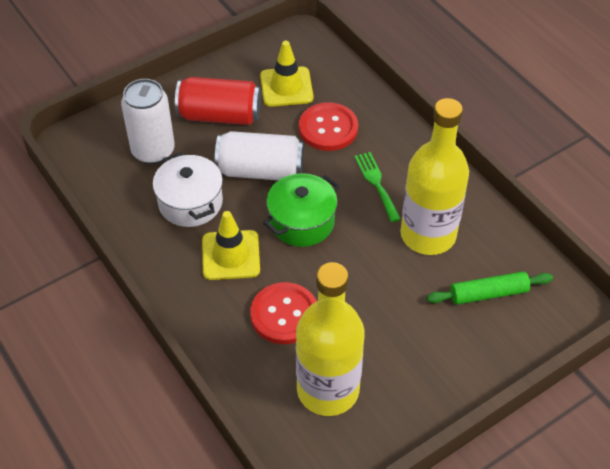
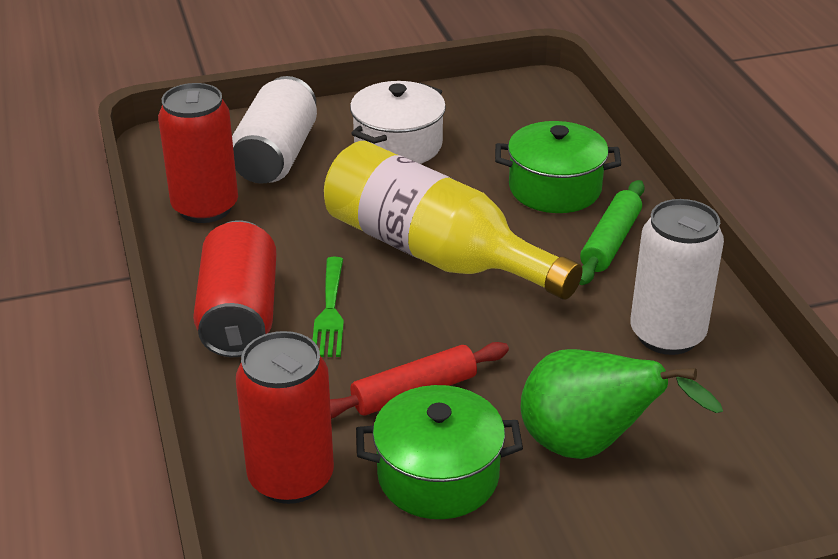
green pear: none = 0 -> [521,349,723,459] = 1
green pot: [263,173,340,247] = 1 -> [356,385,523,519] [495,121,621,213] = 2
red button: [250,282,317,344] [299,102,358,151] = 2 -> none = 0
red can: [175,77,261,125] = 1 -> [158,83,238,223] [193,220,276,357] [236,331,334,504] = 3
red rolling pin: none = 0 -> [330,342,509,419] = 1
yellow bottle: [296,262,364,416] [401,98,469,255] = 2 -> [324,141,583,300] = 1
yellow traffic cone: [202,211,260,280] [260,41,314,107] = 2 -> none = 0

